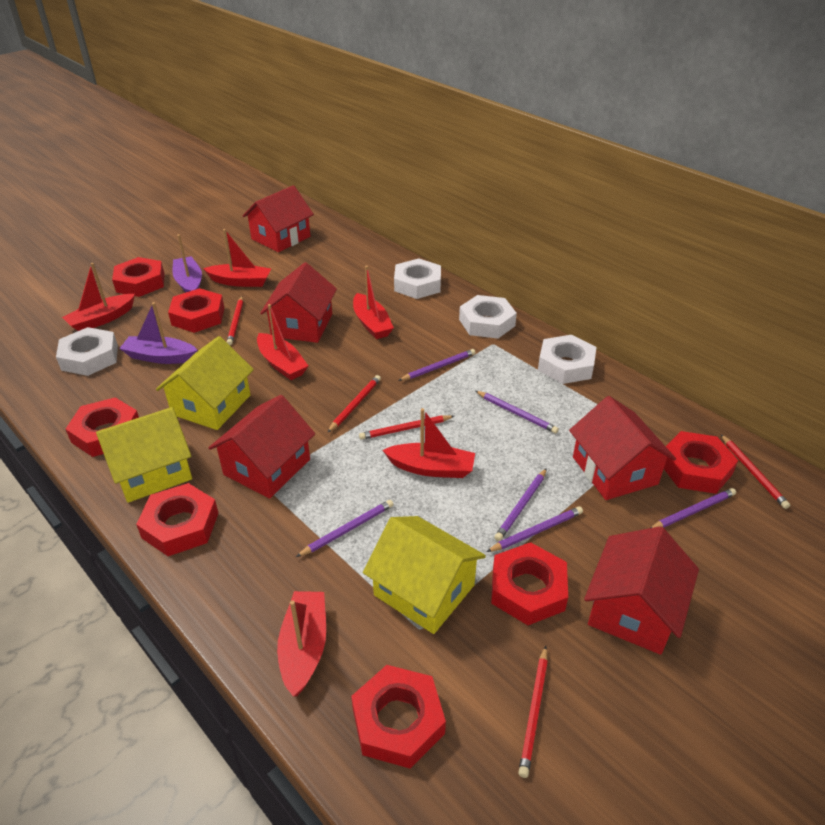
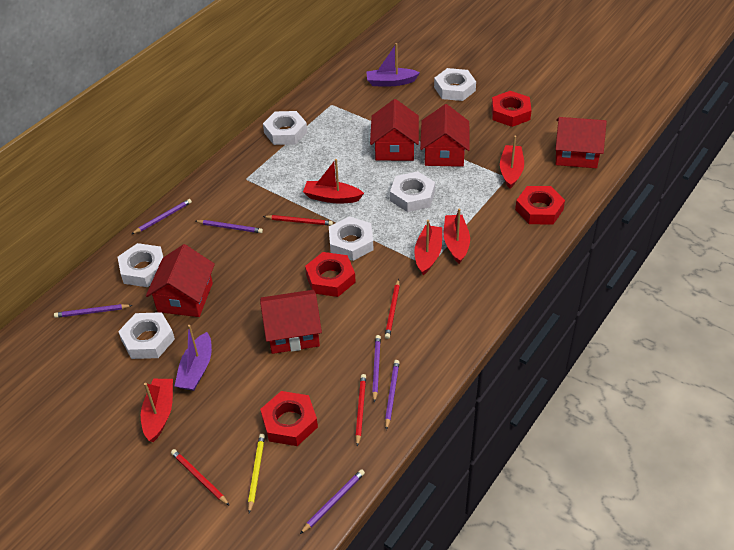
red boat: [62,263,135,331] [203,229,271,287] [257,304,308,380] [277,591,326,697] [353,266,394,339] [383,408,475,478] = 6 -> [141,379,173,442] [303,159,364,204] [414,220,442,275] [444,208,470,264] [500,136,524,189] = 5
red nut: [66,398,139,457] [112,257,164,297] [136,483,219,556] [168,288,224,333] [351,665,446,769] [491,542,568,625] [664,431,738,494] = 7 -> [260,391,318,446] [305,252,356,297] [491,91,532,127] [515,186,565,224] = 4
red pencil: [227,296,243,345] [327,375,381,433] [359,415,454,440] [518,646,548,778] [721,434,790,509] = 5 -> [171,449,230,506] [263,215,333,226] [355,374,366,447] [385,279,400,339] = 4
white nut: [56,327,118,376] [394,258,441,299] [459,295,517,339] [538,335,597,384] = 4 -> [118,243,163,287] [118,312,175,359] [263,111,307,145] [329,216,374,261] [390,171,435,212] [434,68,476,101] = 6
yellow house: [96,407,192,503] [156,336,254,430] [363,516,486,634] = 3 -> none = 0
yellow pencil: none = 0 -> [248,434,265,514] = 1

